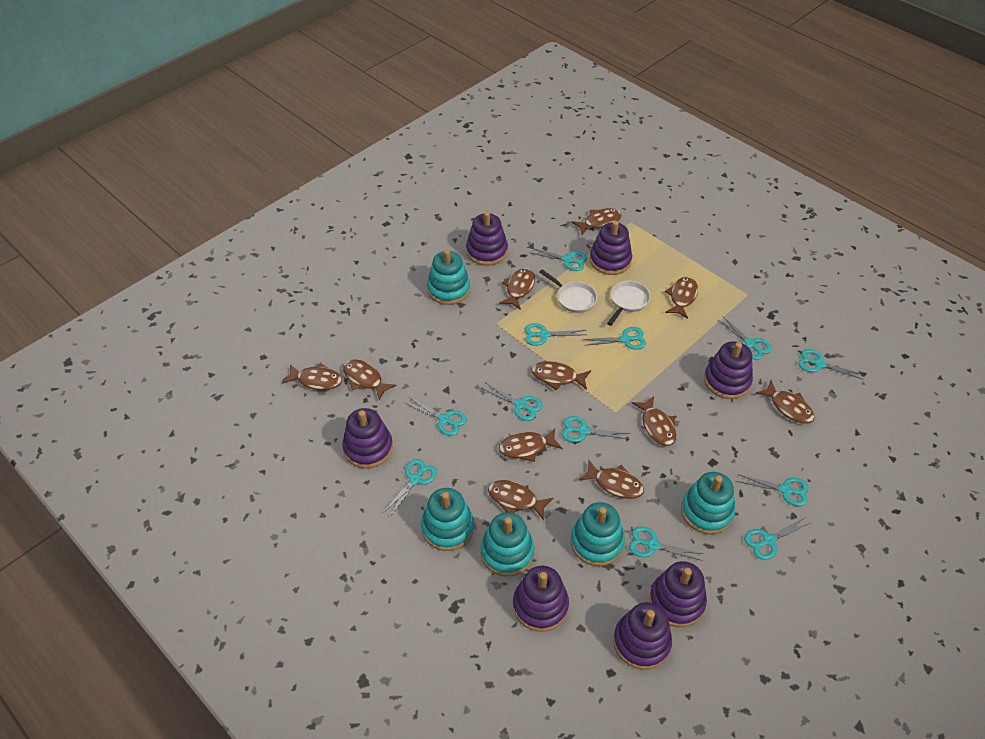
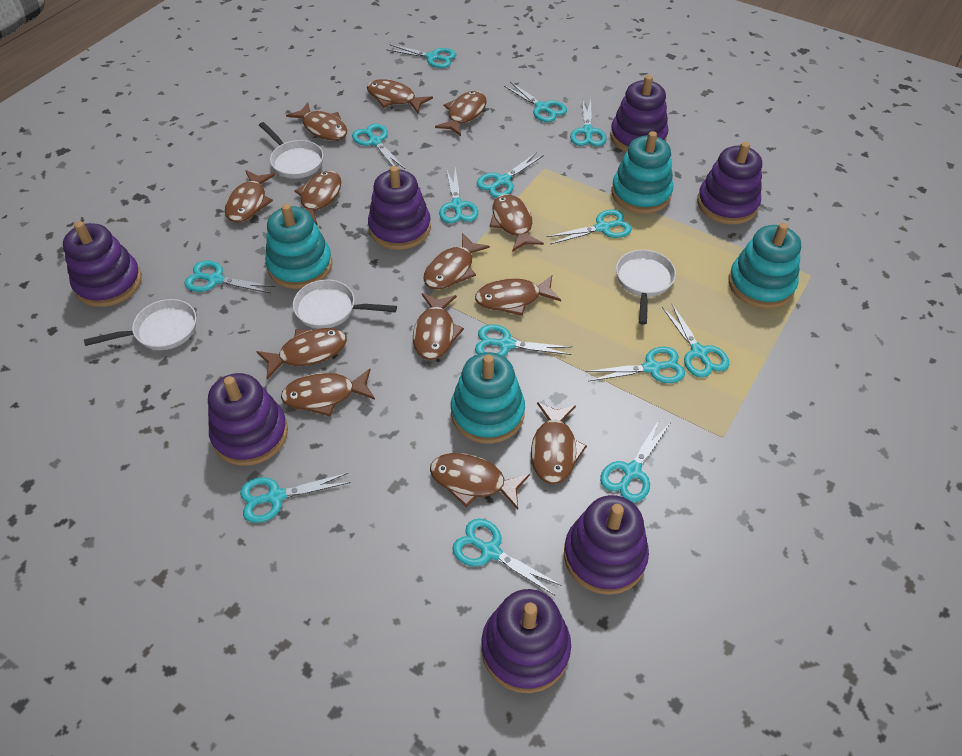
brown fish: [282,363,342,390] [343,359,397,401] [488,480,554,520] [499,268,535,310] [499,428,563,462] [532,361,591,390] [571,208,622,235] [579,460,644,499] [632,396,676,446] [665,277,698,319] [755,380,815,424] = 11 -> [225,170,275,223] [256,328,347,379] [281,369,375,417] [286,102,347,141] [294,171,341,226] [367,79,433,113] [413,293,464,360] [423,233,490,290] [430,453,530,510] [435,91,487,136] [475,275,561,316] [490,194,544,252] [531,402,587,484] = 13
turquoise scissors: [383,459,437,517] [406,397,467,436] [480,382,543,421] [525,323,586,346] [531,248,587,271] [562,416,630,442] [583,327,646,349] [629,526,703,561] [717,317,772,360] [736,474,809,506] [744,517,811,560] [798,349,865,380] = 12 -> [185,261,275,293] [240,473,351,523] [352,124,405,169] [386,44,456,68] [439,168,478,224] [452,519,562,595] [475,324,571,356] [477,152,544,198] [504,82,567,122] [547,210,632,245] [570,99,606,146] [586,347,685,383] [600,419,671,503] [662,304,729,378] = 14
turquoise stacking toy: [421,488,474,551] [427,250,470,305] [480,512,534,577] [571,502,625,566] [681,472,735,535] = 5 -> [265,204,332,289] [451,352,525,444] [611,131,673,214] [728,223,801,309] = 4
white pan: [539,269,597,313] [607,281,650,326] = 2 -> [84,299,197,350] [259,122,323,179] [293,279,397,329] [616,250,676,325] = 4

